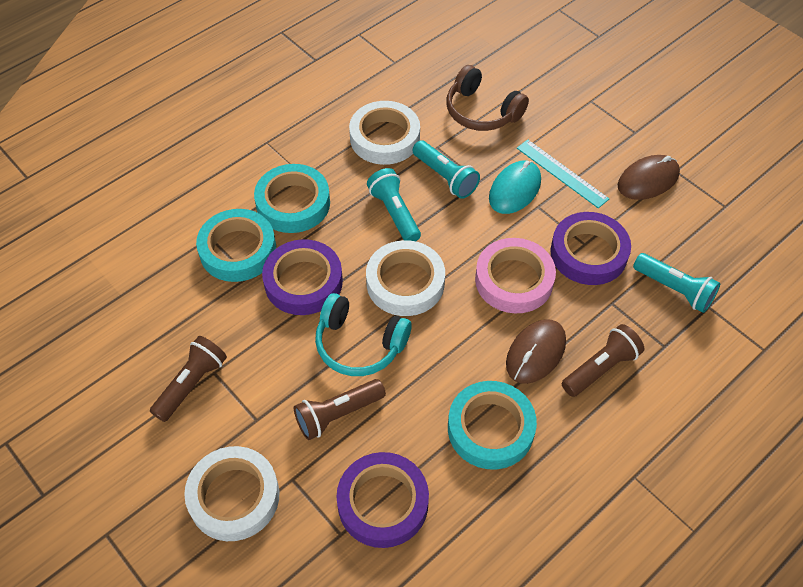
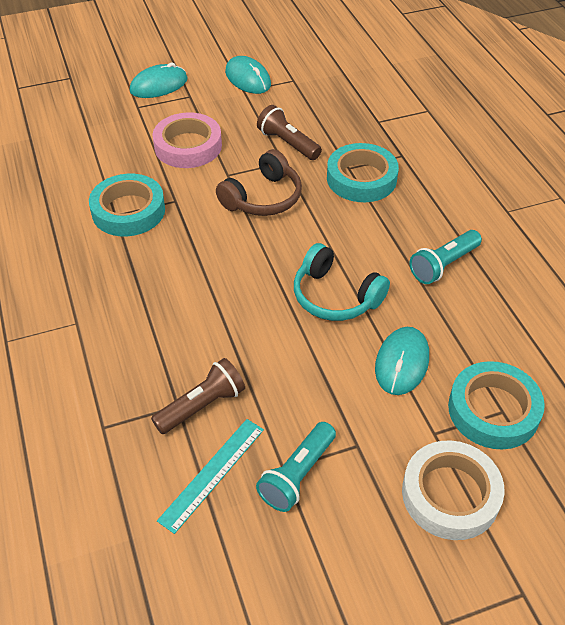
brown flashlight: [150,336,227,422] [294,379,386,440] [562,324,644,397] = 3 -> [151,358,245,434] [257,105,322,160] = 2
brown mouse: [506,319,566,384] [618,155,680,200] = 2 -> none = 0
purple tape: [262,239,343,315] [336,452,429,548] [550,212,631,285] = 3 -> none = 0
turquoise flashlight: [367,168,421,241] [412,141,480,199] [633,253,720,313] = 3 -> [256,422,336,512] [409,230,482,284] = 2
turquoise mouse: [489,161,541,214] = 1 -> [130,62,188,98] [225,56,271,94] [375,327,429,395] = 3
white tape: [184,446,279,541] [349,101,420,165] [366,240,445,316] = 3 -> [402,440,504,540] = 1

